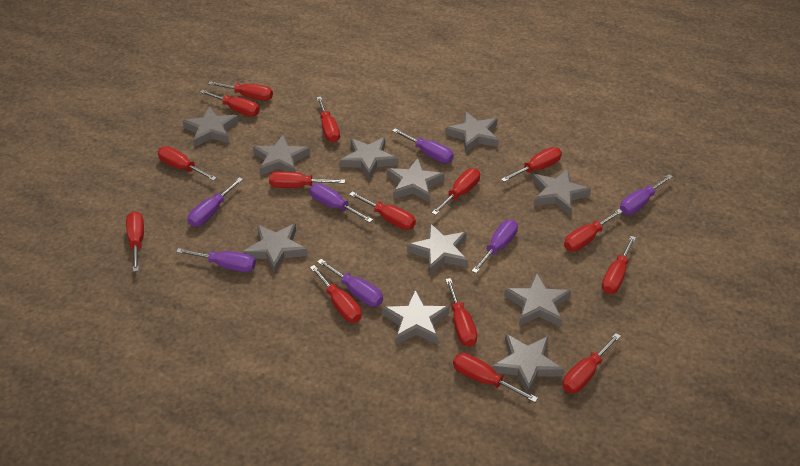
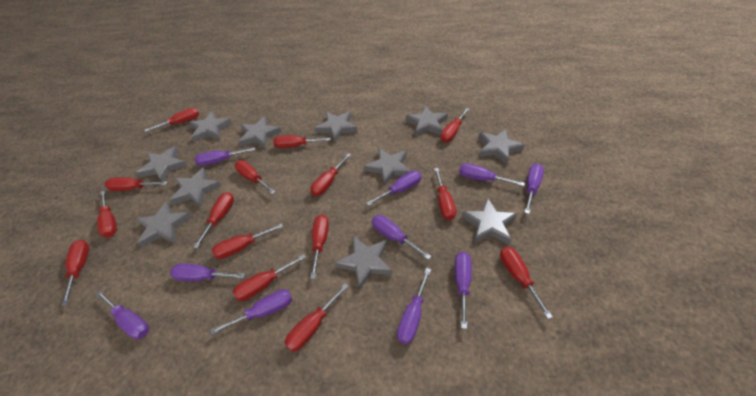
purple screwdriver: [176,248,256,272] [188,177,243,227] [310,183,373,223] [317,259,383,307] [392,128,454,163] [472,220,518,273] [620,174,673,215] = 7 -> [95,291,149,339] [170,263,245,281] [195,147,255,166] [210,289,292,335] [366,171,422,206] [372,215,431,260] [397,268,431,344] [455,252,472,329] [459,163,525,186] [524,164,544,214] = 10

